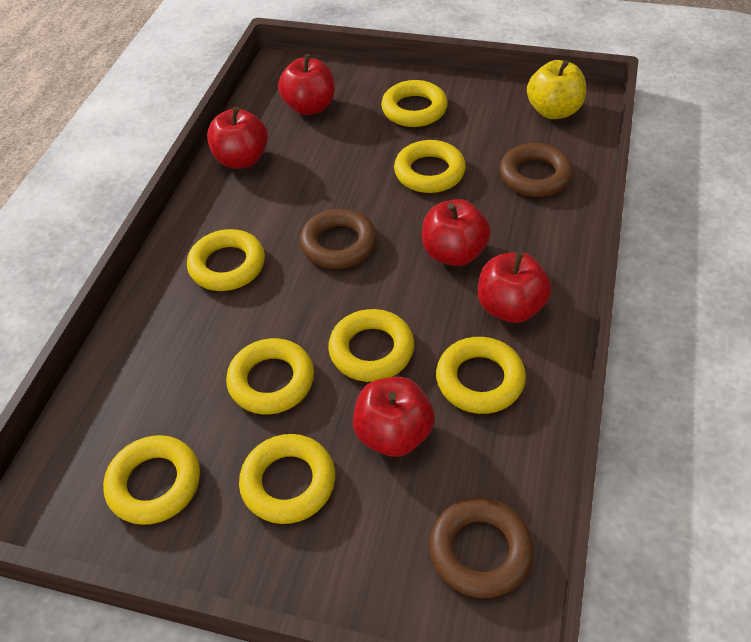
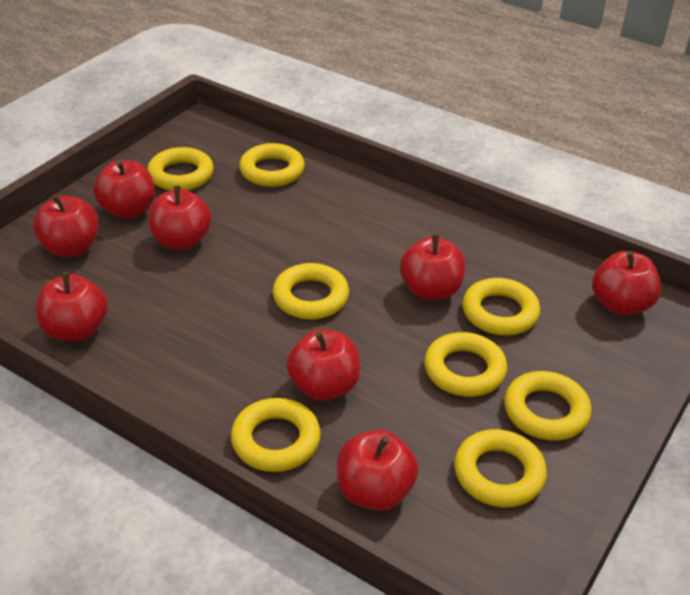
brown ring: [300,209,377,269] [429,497,534,598] [499,143,573,197] = 3 -> none = 0
red apple: [207,107,268,169] [278,54,335,115] [353,377,435,457] [422,199,491,266] [478,252,552,323] = 5 -> [33,194,99,257] [36,272,108,341] [93,160,155,219] [149,186,211,250] [287,329,360,401] [337,430,418,511] [400,234,465,300] [592,251,661,316] = 8
yellow apple: [527,60,586,119] = 1 -> none = 0

